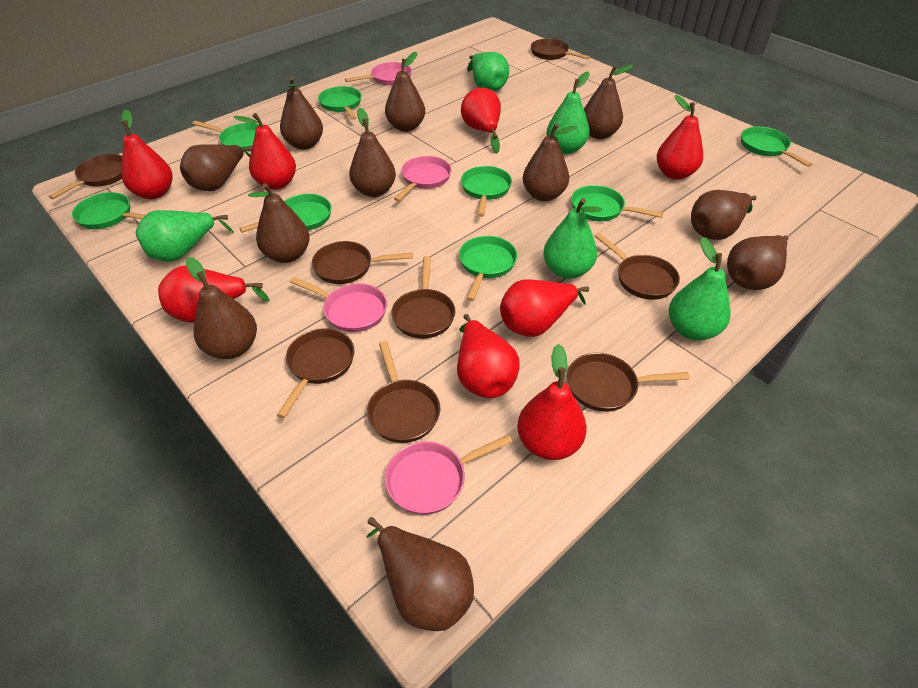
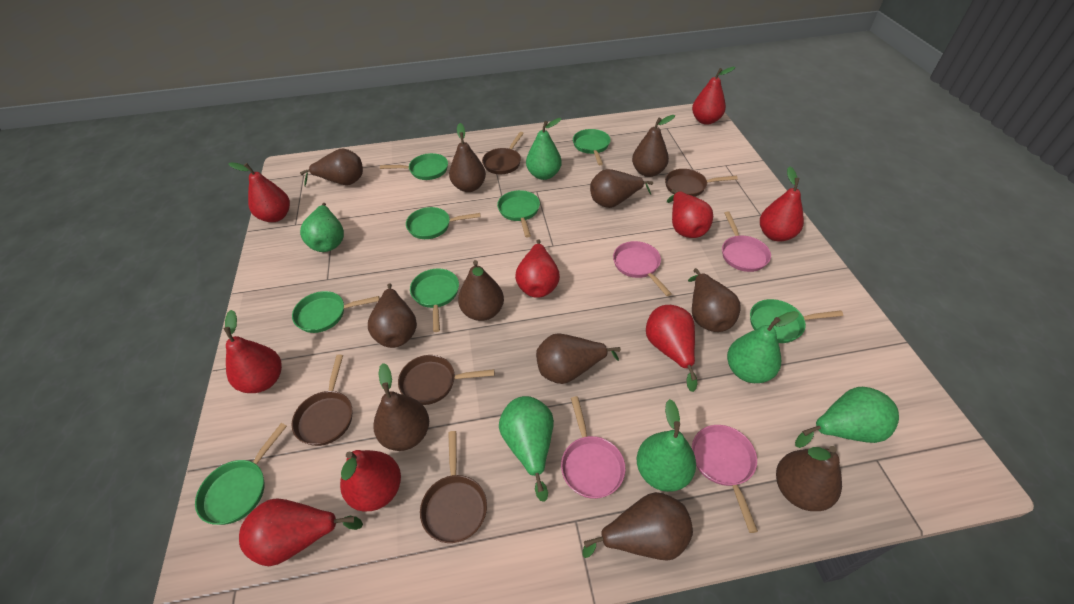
brown pan: [49,154,122,199] [277,328,354,418] [312,241,413,284] [367,341,440,443] [392,256,456,339] [531,38,590,60] [567,353,690,412] [595,233,680,300] = 8 -> [292,355,352,446] [398,355,495,405] [420,431,487,543] [482,132,524,174] [665,169,738,197] = 5
green pear: [135,210,234,262] [467,52,509,91] [543,198,602,279] [547,71,590,154] [669,237,731,340] = 5 -> [300,203,344,252] [499,396,554,502] [526,118,562,180] [637,399,696,492] [727,311,799,383] [795,387,899,448] = 6
red pear: [121,109,172,199] [158,266,269,323] [234,113,296,190] [457,314,520,398] [461,87,501,153] [500,279,589,337] [517,344,587,460] [657,95,703,180] = 8 -> [224,310,282,393] [228,162,290,222] [239,498,363,566] [340,450,401,511] [515,239,560,298] [646,305,697,392] [667,189,713,238] [692,67,735,125] [760,166,804,242] = 9

